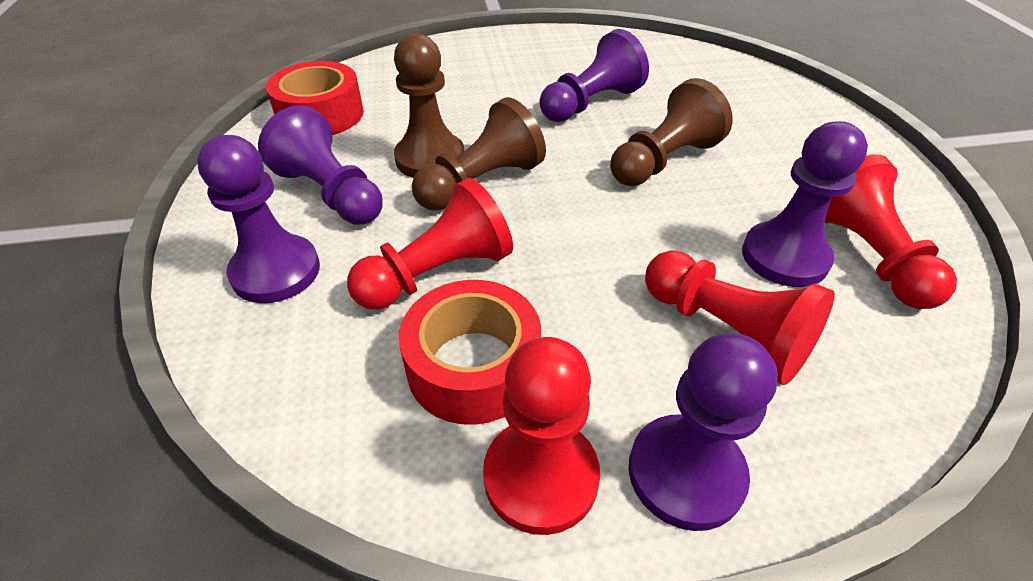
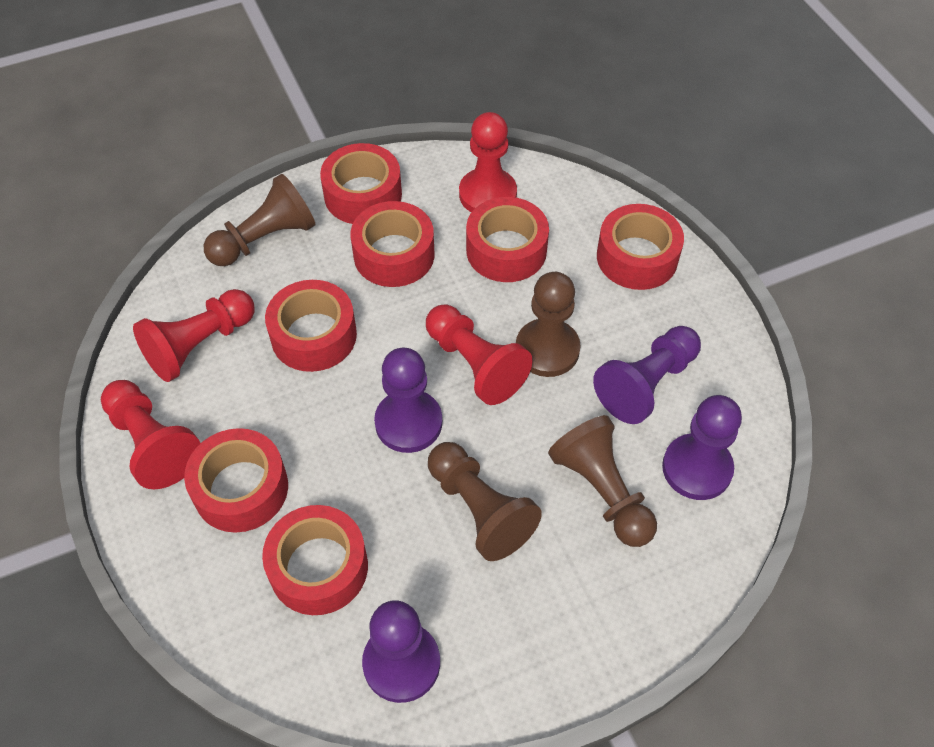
brown pawn: [394,33,464,178] [412,97,546,211] [610,78,733,186] = 3 -> [204,174,315,266] [428,442,542,561] [516,272,581,377] [548,415,657,547] = 4
purple pawn: [197,135,320,303] [258,105,383,225] [539,29,649,122] [629,333,778,531] [742,121,868,287] = 5 -> [362,600,440,703] [374,348,442,453] [593,326,701,424] [662,395,742,500] = 4
red tape: [266,61,364,135] [399,280,541,425] = 2 -> [184,428,288,533] [262,505,368,615] [265,280,357,372] [320,143,402,224] [350,201,435,287] [466,197,549,282] [597,204,684,290] = 7

